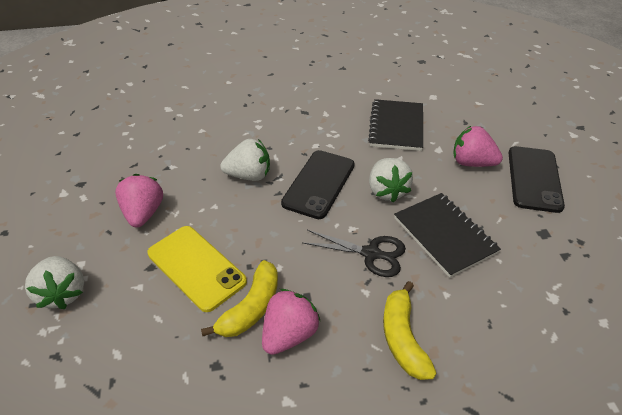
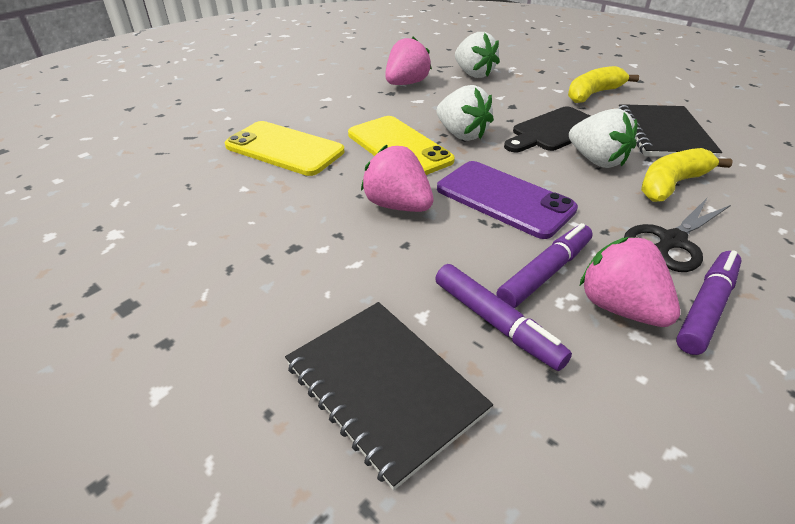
black cutting board: none = 0 -> [504,106,590,152] = 1
black phone: [281,150,355,219] [508,146,565,213] = 2 -> none = 0
purple marker: none = 0 -> [435,264,572,371] [496,223,593,308] [676,250,742,355] = 3
purple phone: none = 0 -> [437,161,578,239] = 1
yellow phone: [147,226,247,312] = 1 -> [225,121,344,176] [348,116,455,175] = 2

